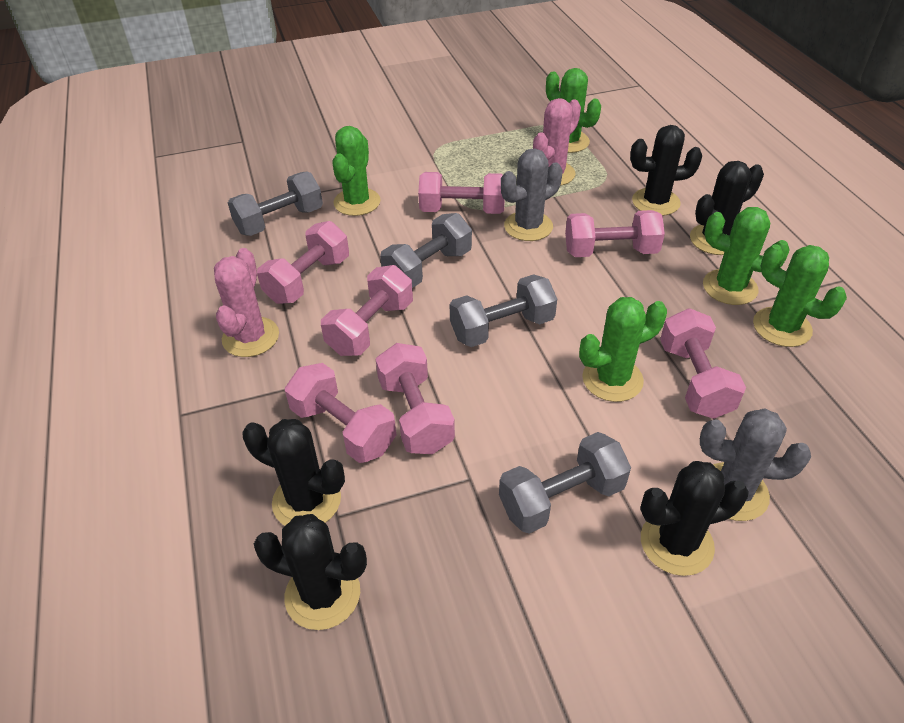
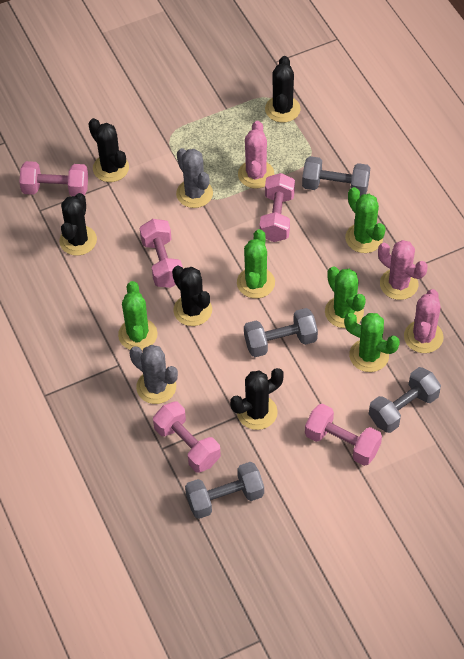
pink cactus: [214,248,279,357] [533,98,581,186] = 2 -> [238,121,274,189] [378,240,428,300] [404,289,444,353] = 3
pink dumbbell: [257,221,349,304] [285,363,396,463] [321,265,413,356] [376,343,455,454] [418,172,505,214] [565,210,665,257] [660,308,746,419] = 7 -> [19,161,88,196] [140,219,183,288] [153,402,221,473] [260,173,295,242] [305,404,382,466] = 5

